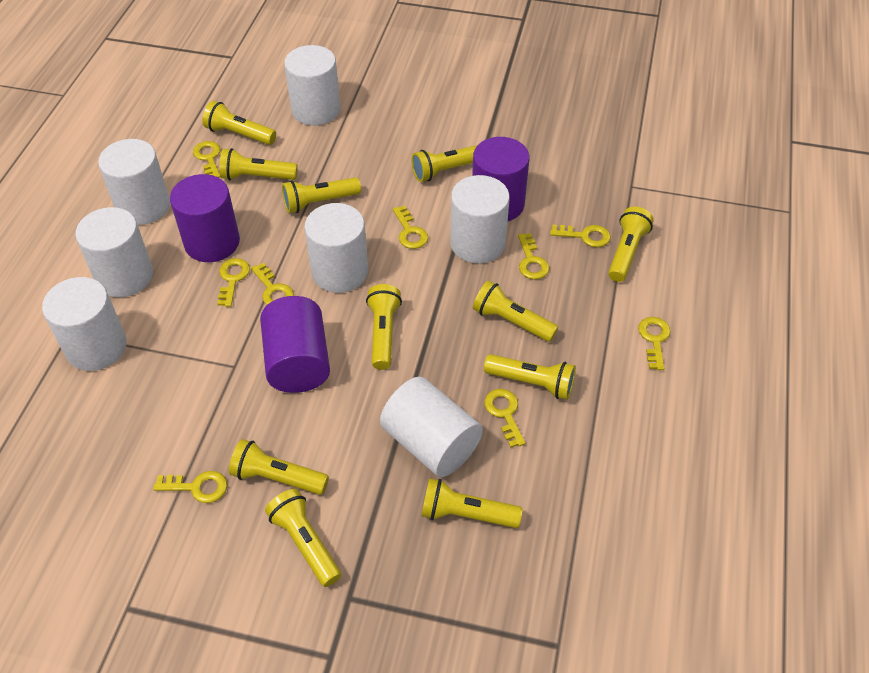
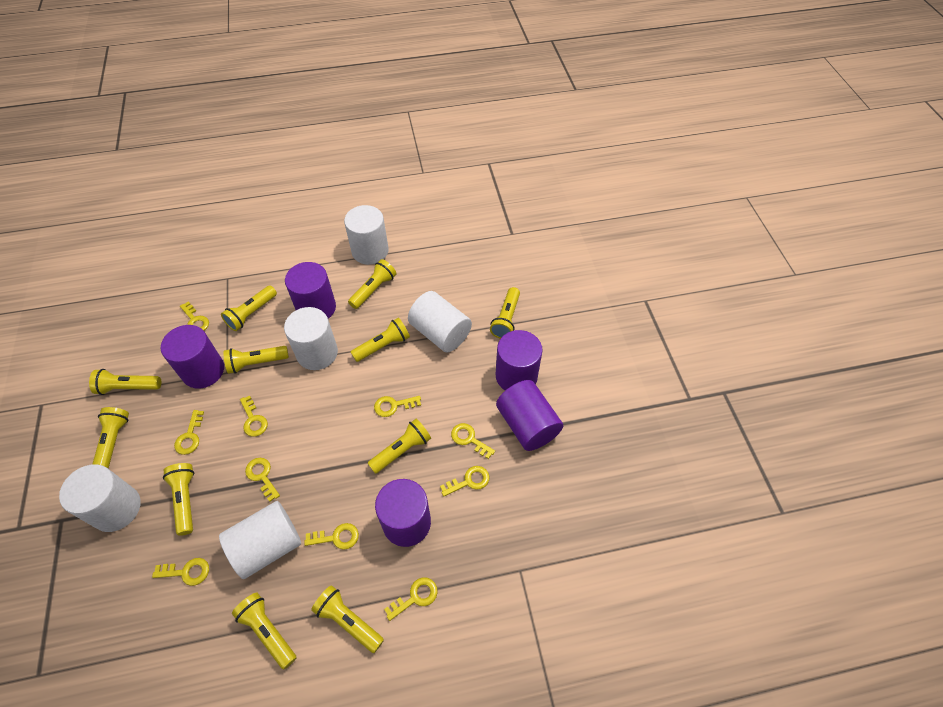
purple cylinder: [170,174,240,262] [260,296,330,393] [472,137,529,221] = 3 -> [161,325,224,389] [285,262,336,319] [375,479,431,547] [496,330,542,390] [496,380,563,451] = 5
white cylinder: [42,277,126,371] [75,207,153,297] [98,139,170,225] [284,45,340,126] [304,203,368,293] [380,377,483,477] [450,175,510,263] = 7 -> [59,464,141,532] [219,501,301,579] [284,307,338,370] [344,205,389,265] [408,291,472,353] = 5
yellow key: [153,471,227,503] [193,141,221,178] [217,258,250,307] [251,263,294,305] [393,206,428,249] [484,389,525,448] [518,233,549,279] [550,225,611,247] [638,317,671,370] = 9 -> [152,558,209,586] [174,410,204,455] [180,301,209,331] [240,395,268,437] [245,458,280,502] [304,523,359,550] [374,396,421,417] [384,577,438,621] [440,466,489,496] [451,423,495,459] = 10

